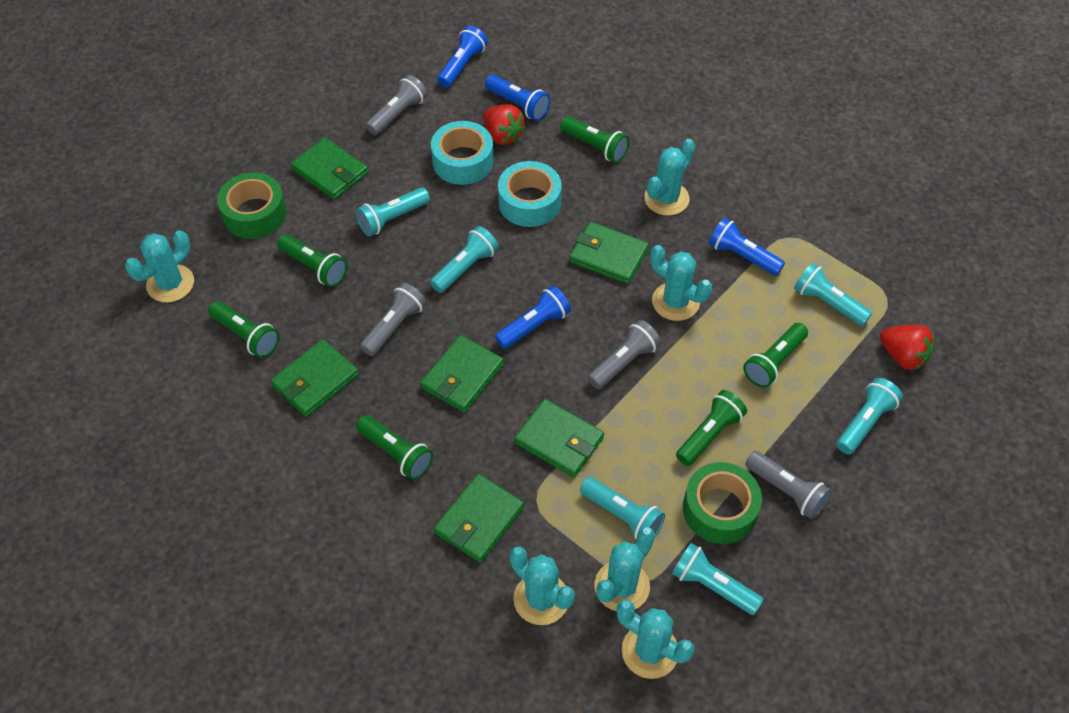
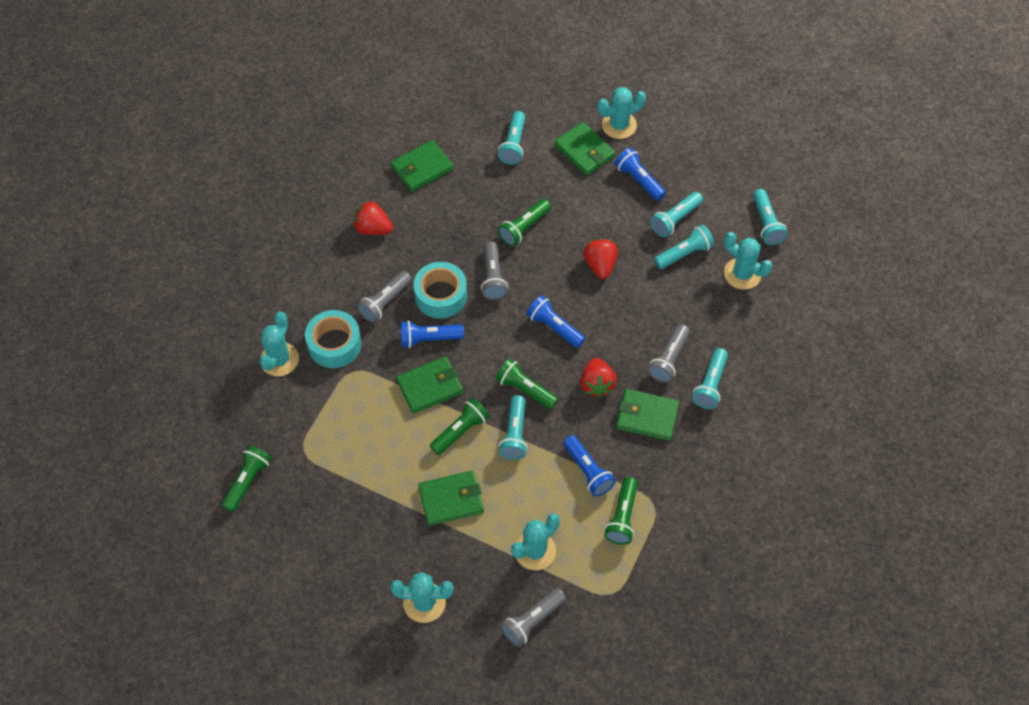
green flashlight: [208,301,279,358] [277,234,347,287] [356,415,433,480] [560,116,629,163] [676,390,747,466] [743,323,808,388] = 6 -> [222,445,271,512] [430,398,490,455] [496,358,558,410] [498,199,551,246] [604,477,638,545] = 5
green tape: [217,172,287,239] [683,462,762,544] = 2 -> none = 0
green wallet: [270,339,359,417] [291,137,368,200] [420,335,504,413] [434,474,524,563] [514,399,604,477] [569,222,649,284] = 6 -> [391,140,454,192] [396,356,463,414] [418,471,484,526] [554,122,615,176] [616,389,679,441] = 5
red strawberry: [483,104,526,145] [880,325,935,370] = 2 -> [353,201,393,235] [580,358,617,398] [583,239,618,279] = 3
turquoise cactus: [125,230,194,303] [509,546,575,625] [595,527,655,611] [617,599,695,679] [644,139,695,216] [650,245,712,321] = 6 -> [259,312,299,376] [390,572,454,623] [511,513,560,570] [597,87,646,139] [724,232,773,290] = 5

